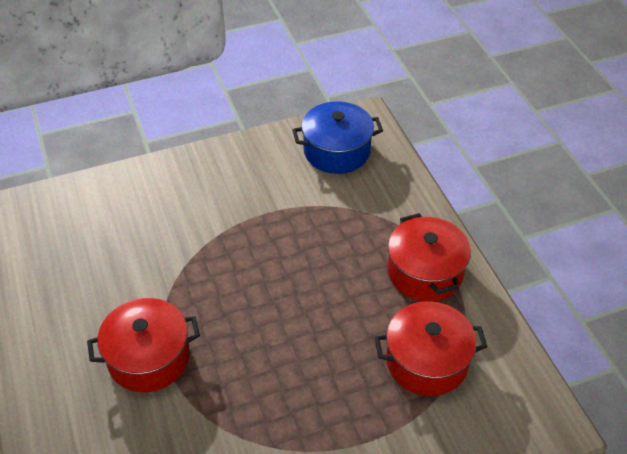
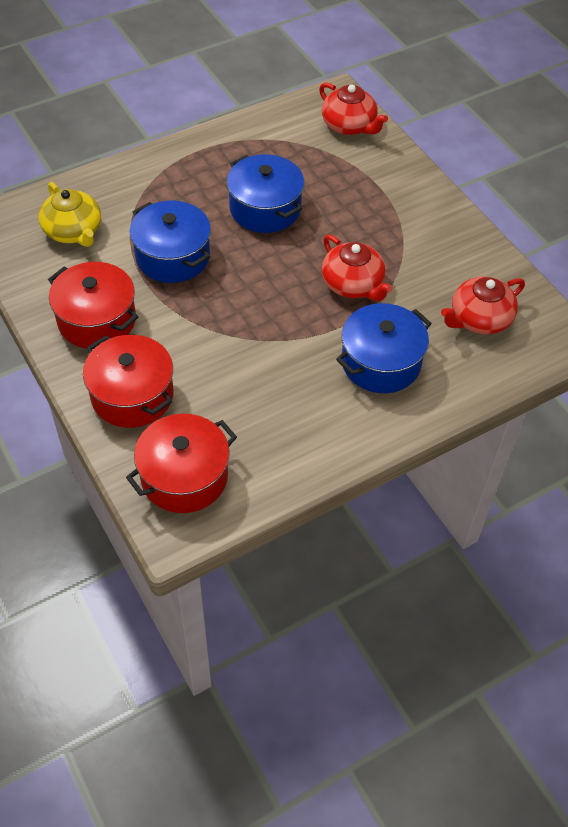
blue pot: [292,101,383,174] = 1 -> [130,201,211,283] [227,154,304,233] [336,303,432,393] = 3
red teapot: none = 0 -> [319,82,388,135] [322,234,393,301] [441,277,525,334] = 3
yellow teapot: none = 0 -> [39,182,101,247] = 1

